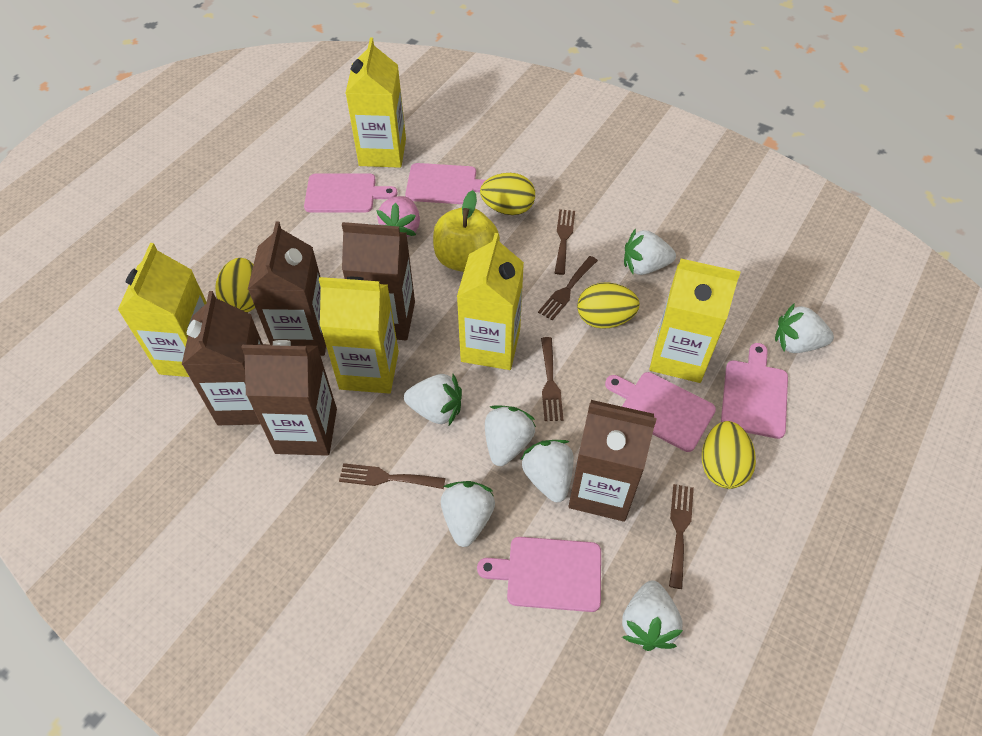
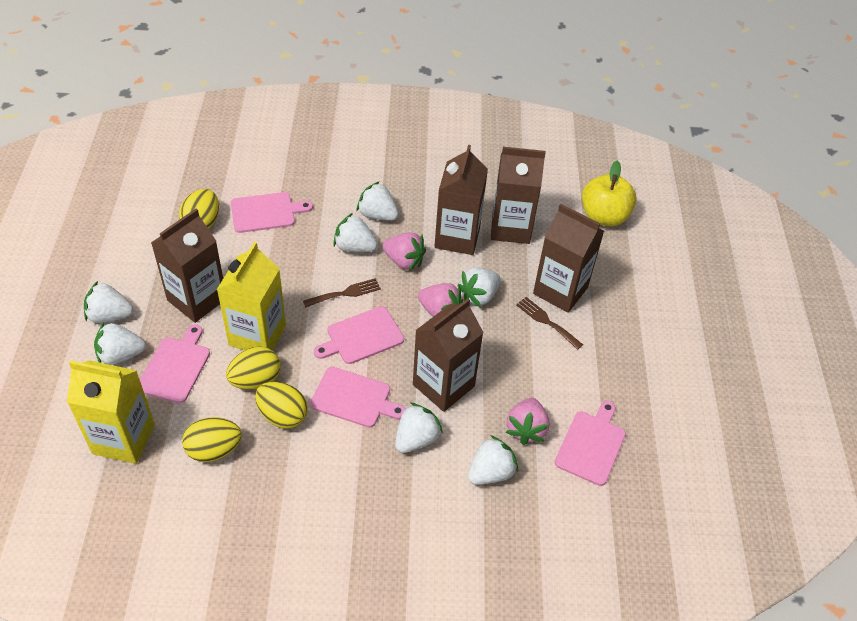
brown fork: [339,463,445,489] [538,256,598,321] [541,337,564,421] [555,209,575,275] [669,484,694,589] = 5 -> [303,278,381,307] [516,297,583,350] = 2
pink strawberry: [376,196,420,237] = 1 -> [382,232,426,271] [418,283,463,317] [506,398,550,445] = 3
yellow carton: [118,243,207,377] [319,277,399,394] [345,37,406,168] [457,233,524,370] [649,259,740,383] = 5 -> [67,360,155,464] [217,242,286,351] = 2

